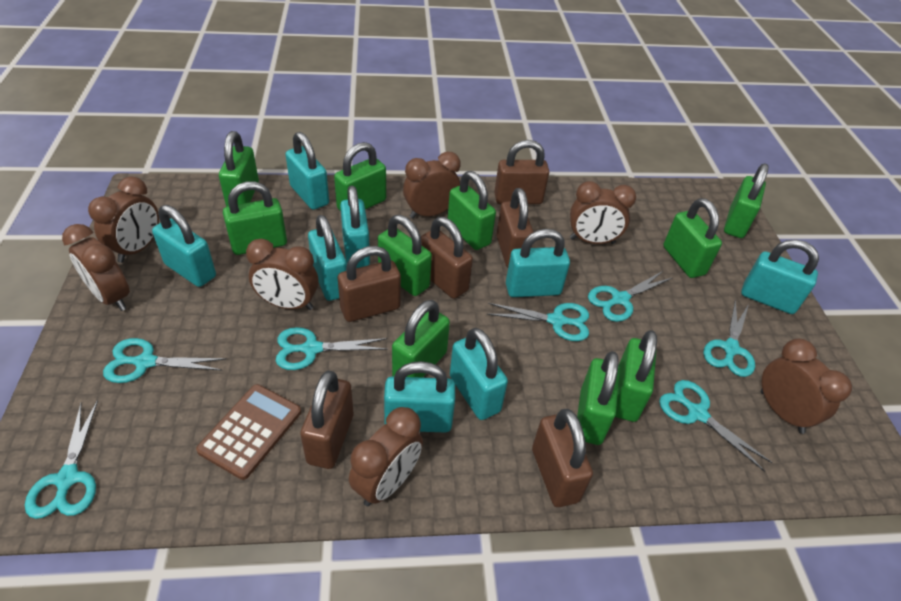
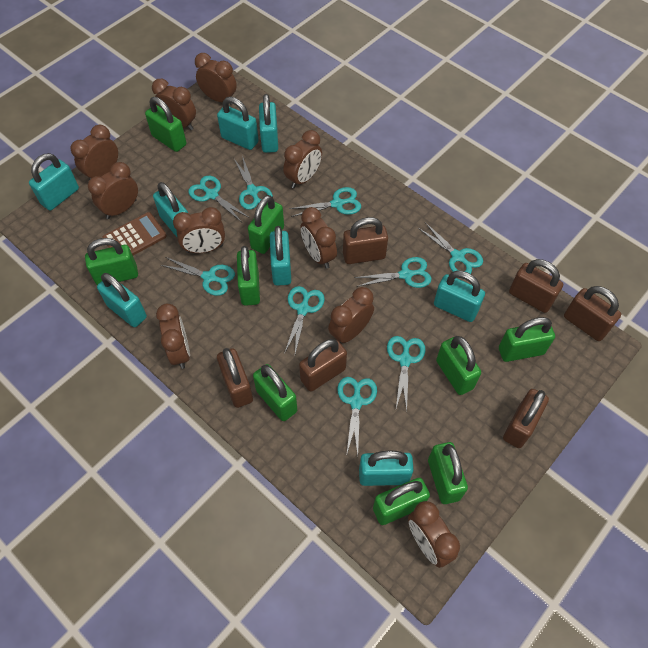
brown clock: [62,224,130,311] [88,176,159,263] [246,238,318,310] [349,407,423,506] [403,152,461,219] [570,181,636,244] [761,338,852,434] = 7 -> [71,125,118,179] [88,162,138,219] [152,79,196,130] [156,304,190,369] [173,207,225,253] [195,53,237,105] [283,130,322,188] [300,207,337,269] [328,287,374,343] [408,501,460,568] = 10
green padlock: [219,131,259,207] [223,181,287,255] [334,142,386,211] [378,215,432,296] [392,300,450,378] [448,171,496,250] [577,351,620,445] [615,330,657,422] [663,198,722,278] [724,163,769,238] = 10 -> [85,238,138,285] [145,97,186,152] [237,246,260,306] [248,195,284,254] [253,364,297,421] [373,478,430,525] [428,442,468,504] [436,336,481,395] [499,317,555,362] = 9
turquoise scissors: [25,400,98,519] [103,338,226,383] [276,327,387,370] [487,303,589,341] [588,271,672,322] [659,380,773,472] [703,299,755,377] = 7 -> [161,257,235,296] [188,176,248,221] [234,156,273,210] [284,286,325,354] [289,187,361,217] [337,377,377,456] [354,257,432,288] [387,336,425,411] [418,223,483,274] = 9

